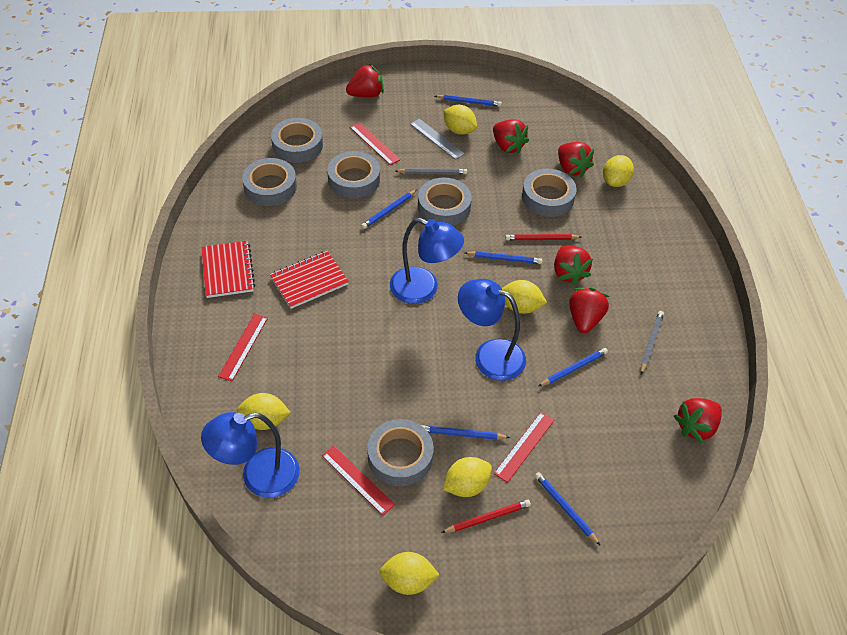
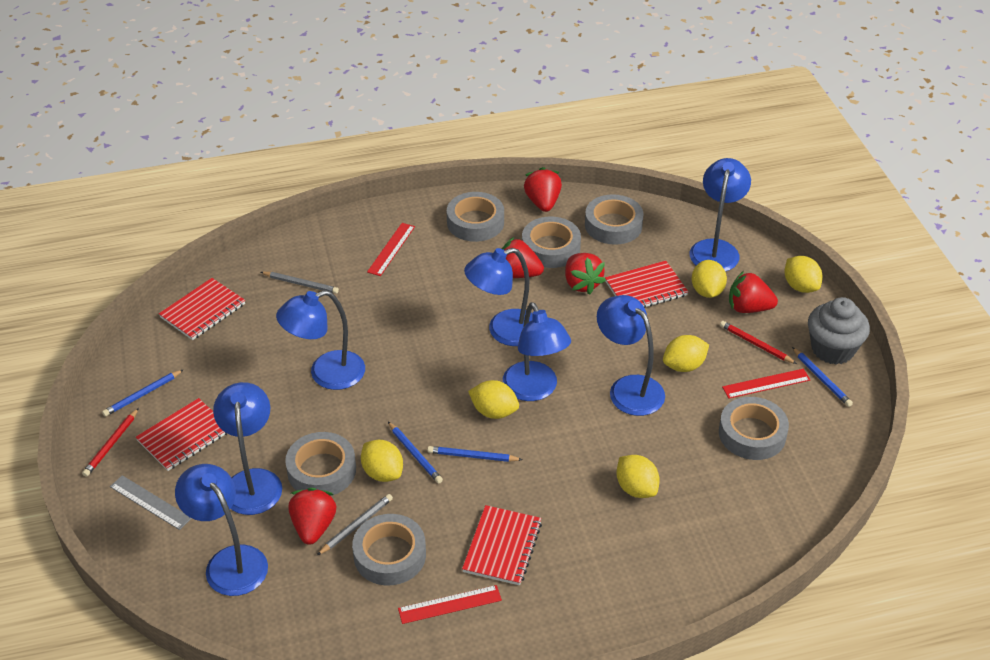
blue lamp: [201,412,300,498] [390,218,464,304] [458,279,526,381] = 3 -> [175,464,268,596] [213,382,282,515] [276,290,365,390] [464,248,533,346] [503,302,571,401] [597,295,665,416] [690,158,751,272] = 7
blue pencil: [361,190,417,229] [421,425,510,440] [435,95,502,107] [465,251,543,264] [535,472,601,546] [538,348,608,387] = 6 -> [102,369,184,416] [388,422,443,483] [427,446,523,462] [792,347,853,407] = 4
grey cupcake: none = 0 -> [808,297,870,365] = 1
red notebook: [201,241,255,298] [270,251,349,309] = 2 -> [136,398,227,471] [159,278,245,340] [462,505,542,585] [605,261,688,308] = 4
red ruler: [218,314,268,381] [322,446,395,516] [350,122,401,165] [494,412,554,483] = 4 -> [367,223,415,276] [398,585,502,624] [722,369,810,399] = 3
red strawberry: [346,64,384,97] [493,119,529,154] [554,245,593,285] [558,142,594,177] [569,288,610,333] [674,398,722,443] = 6 -> [288,488,336,545] [502,237,544,278] [524,167,562,212] [565,253,606,295] [729,271,778,313] = 5

